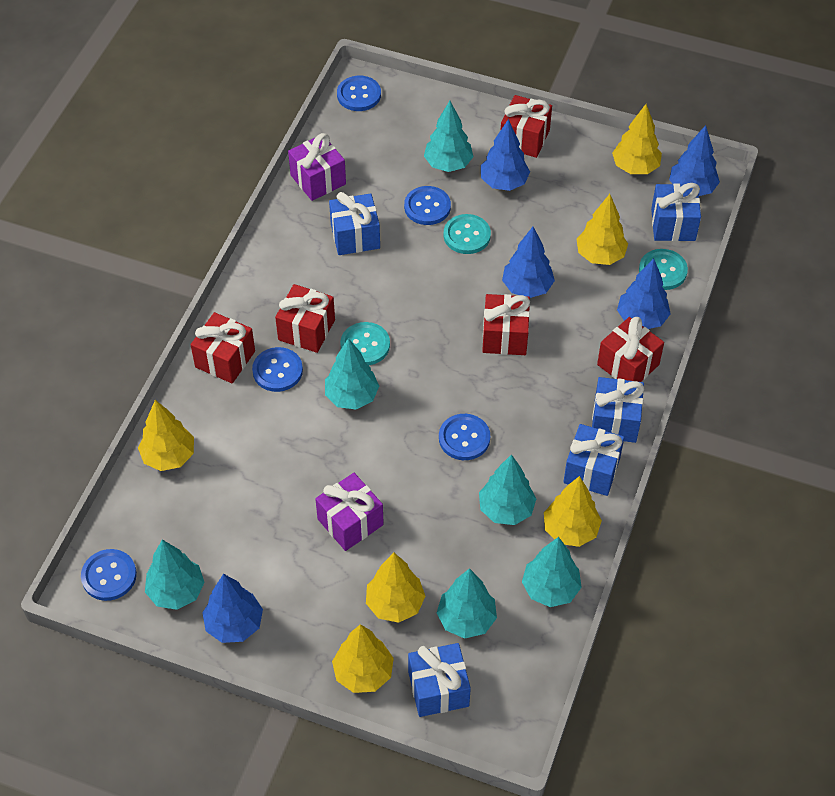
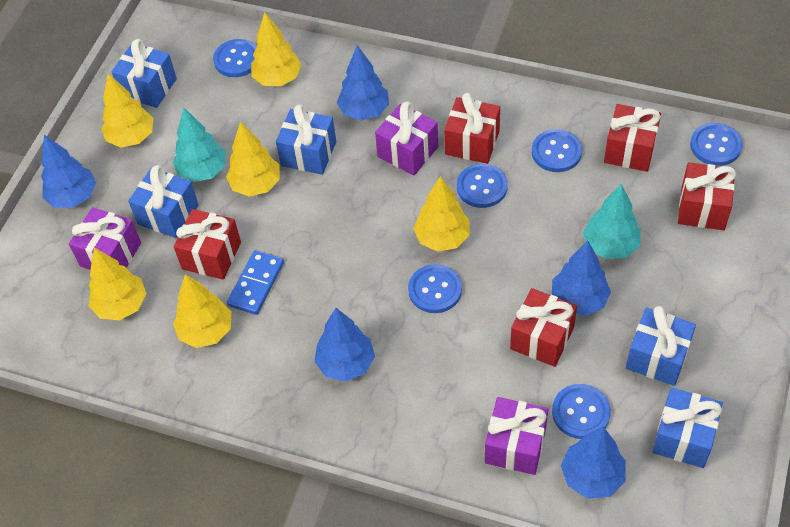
blue button: [81,549,137,601] [252,347,303,392] [337,76,381,111] [404,186,451,225] [439,414,490,460] = 5 -> [213,39,257,77] [408,264,462,313] [457,163,508,208] [532,129,582,172] [552,384,611,439] [690,123,743,166] = 6
blue domino: none = 0 -> [227,250,284,315] = 1
purple gift: [288,133,346,201] [315,473,384,551] = 2 -> [69,207,141,270] [375,102,438,175] [485,397,548,475] = 3
turquoise button: [340,322,390,365] [444,214,491,254] [639,249,688,290] = 3 -> none = 0
turquoise tree: [145,540,205,610] [325,338,379,410] [424,101,473,172] [437,568,497,639] [479,454,536,525] [522,537,582,607] = 6 -> [173,107,226,182] [583,184,640,259] = 2

